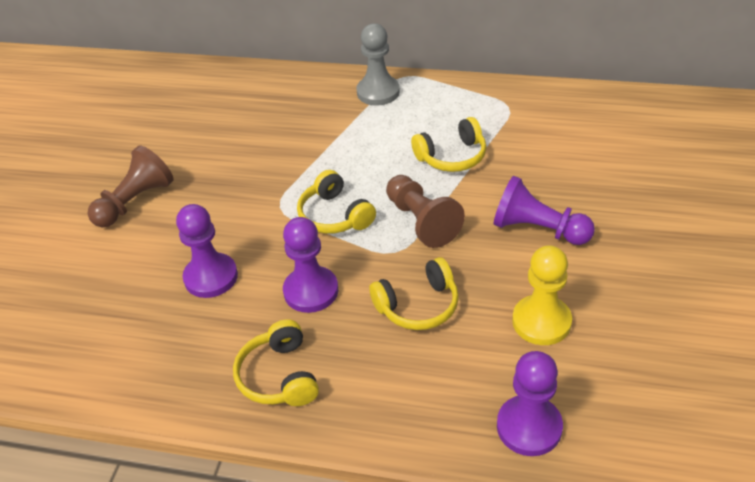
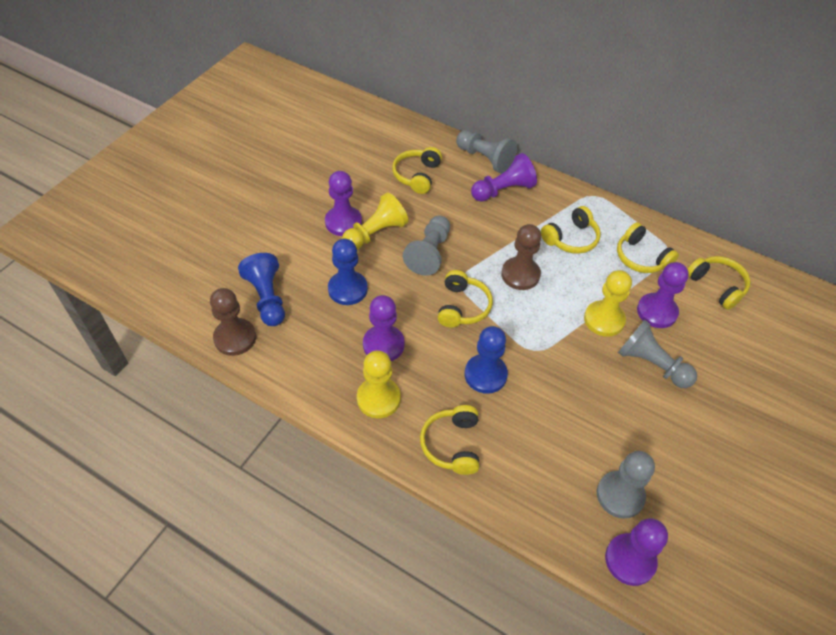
blue pawn: none = 0 -> [238,253,285,326] [328,239,368,305] [465,326,508,394] = 3
grey pawn: [357,23,400,106] = 1 -> [403,216,450,276] [456,130,517,174] [597,451,655,519] [618,320,697,388] = 4
purple pawn: [176,204,238,298] [283,217,338,313] [494,176,595,245] [497,351,563,456] = 4 -> [325,171,362,236] [363,295,405,361] [471,153,537,202] [605,518,668,586] [637,262,689,328] = 5
yellow headphones: [233,319,319,406] [297,170,376,234] [369,257,459,330] [411,117,486,172] = 4 -> [392,147,442,194] [420,405,479,475] [438,270,493,328] [541,206,601,254] [617,222,679,273] [688,256,751,310] = 6
yellow pawn: [512,245,572,345] = 1 -> [342,192,408,250] [357,351,401,418] [584,270,632,337] = 3

